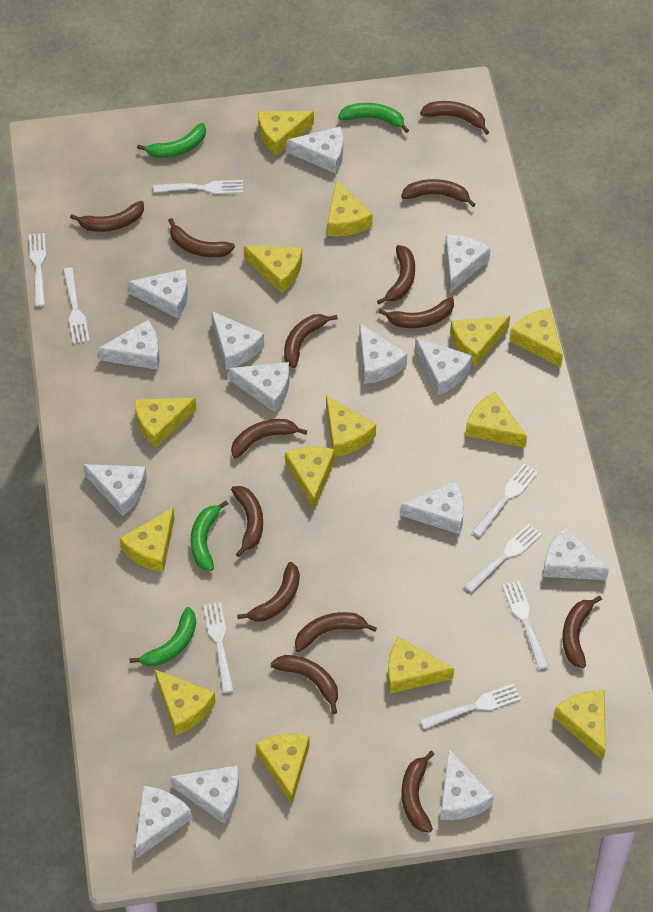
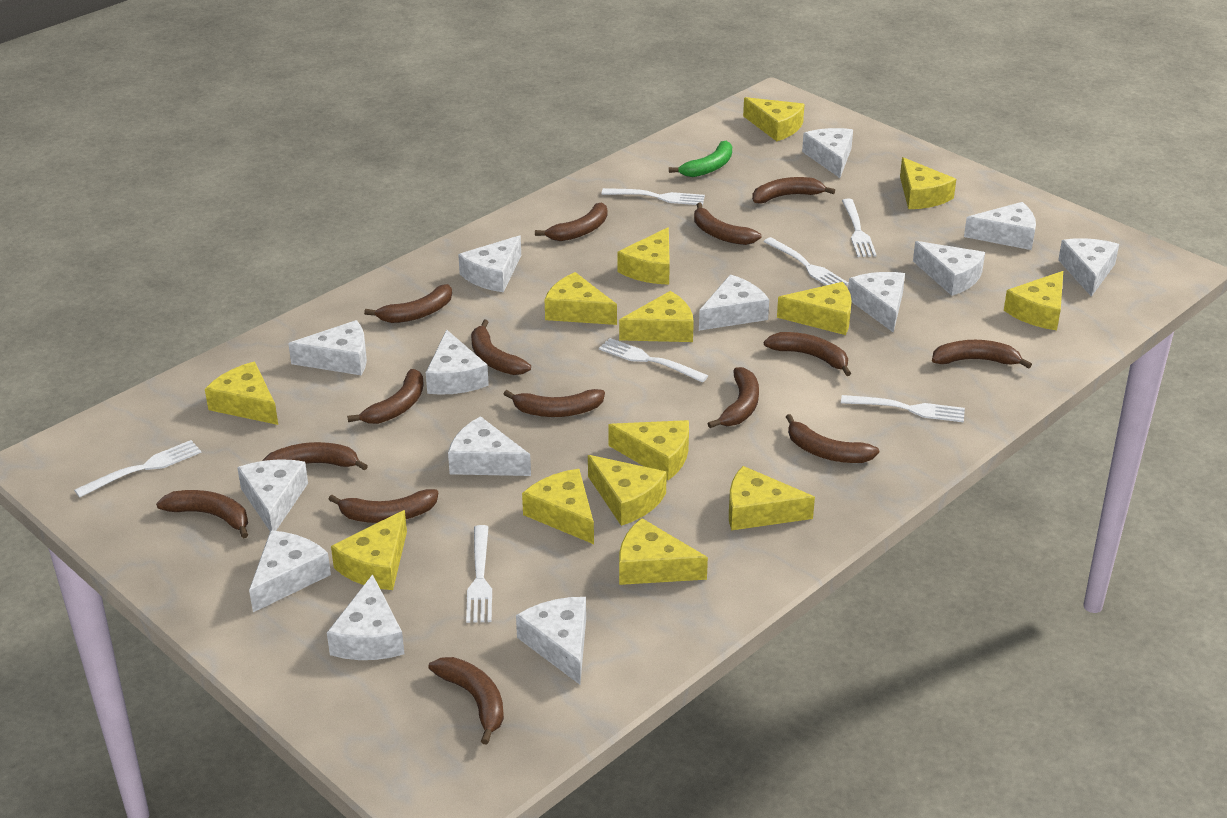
brown banana: [70,201,144,232] [168,218,235,257] [231,419,307,459] [231,486,263,557] [237,562,300,621] [271,655,338,714] [284,314,338,368] [295,612,377,652] [377,245,415,304] [378,297,454,328] [401,179,476,207] [402,751,435,832] [420,101,489,135] [562,596,602,668] = 14 -> [156,490,248,539] [263,442,368,471] [328,489,438,523] [347,369,424,424] [364,284,452,323] [428,657,504,745] [471,320,531,375] [504,389,605,417] [535,202,607,241] [694,203,762,245] [707,367,759,428] [752,177,835,204] [764,332,851,376] [786,414,879,463] [932,340,1032,369] = 15
green banana: [130,607,196,666] [137,123,206,158] [191,500,228,571] [338,103,409,133] = 4 -> [669,141,732,177] = 1
white fork: [29,233,46,307] [63,267,90,344] [153,180,243,194] [203,602,234,693] [420,684,521,729] [464,524,542,593] [472,464,538,537] [502,581,549,669] = 8 -> [74,440,202,498] [466,525,492,623] [599,338,708,383] [602,188,705,205] [763,237,849,285] [841,395,965,422] [842,199,877,257] = 7

